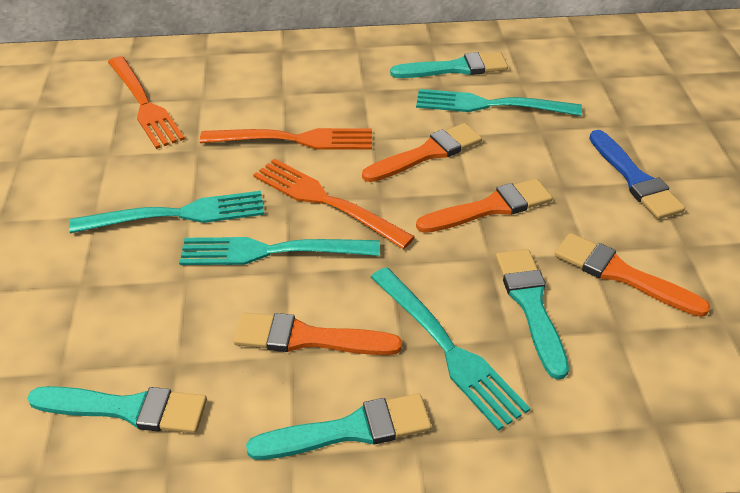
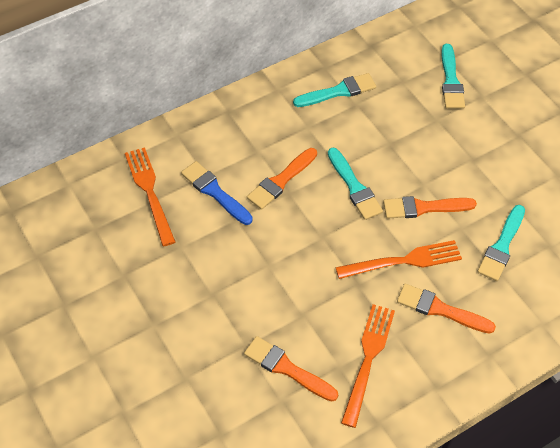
turquoise fork: [69,191,265,233] [179,237,380,265] [371,267,530,431] [416,89,582,116] = 4 -> none = 0

